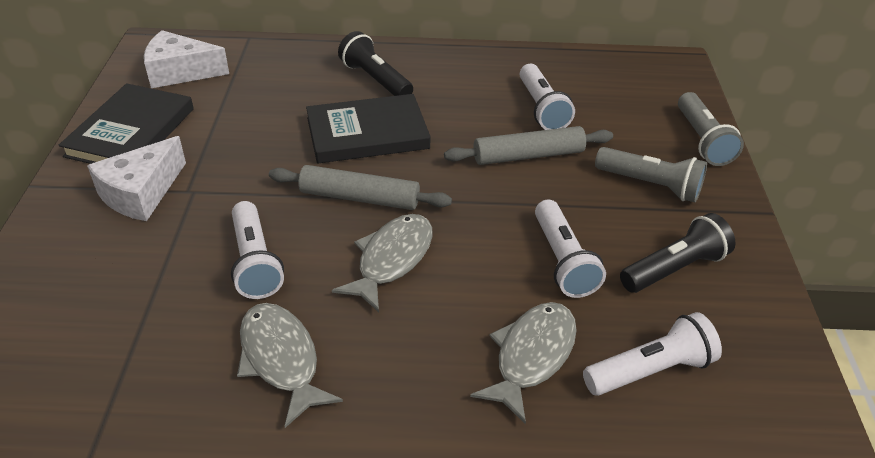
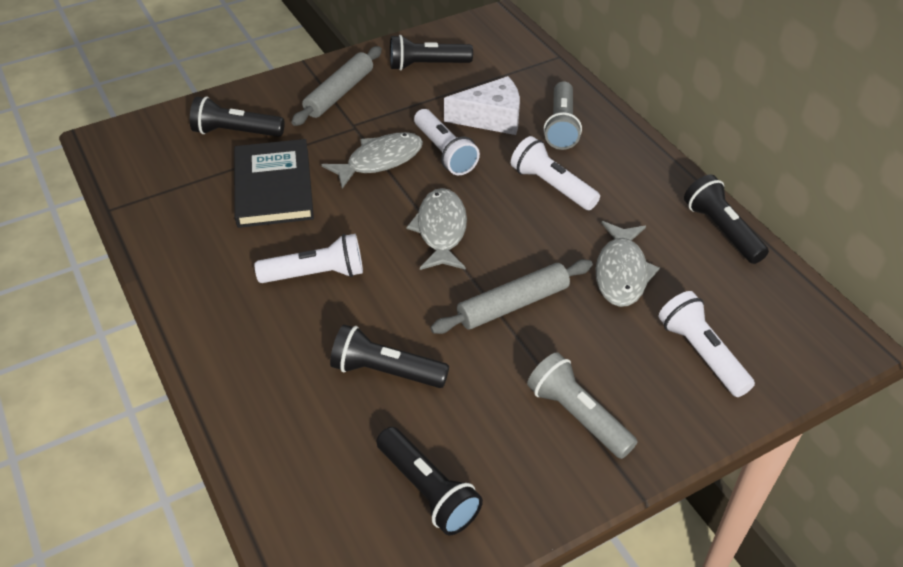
black book: [58,83,194,164] [306,94,431,163] = 2 -> [234,139,314,228] = 1
black flashlight: [338,31,413,96] [620,213,735,293] = 2 -> [190,96,285,137] [330,324,449,388] [377,427,483,535] [390,35,473,71] [684,174,769,264] = 5
white cheese: [87,136,186,221] [144,30,229,88] = 2 -> [444,76,520,135] = 1

